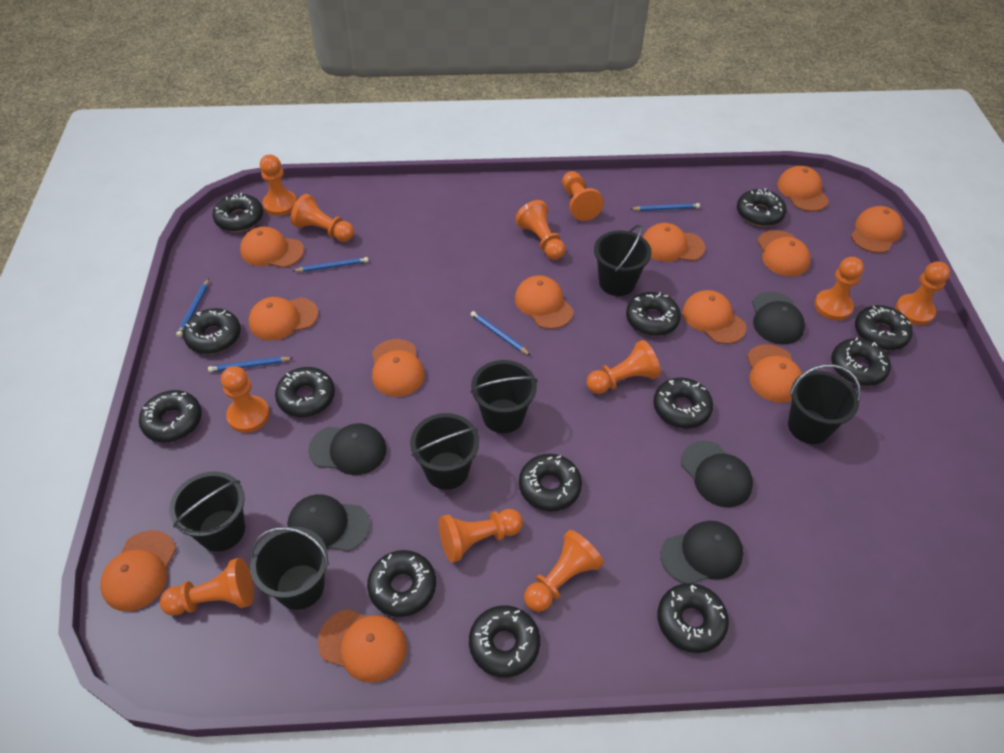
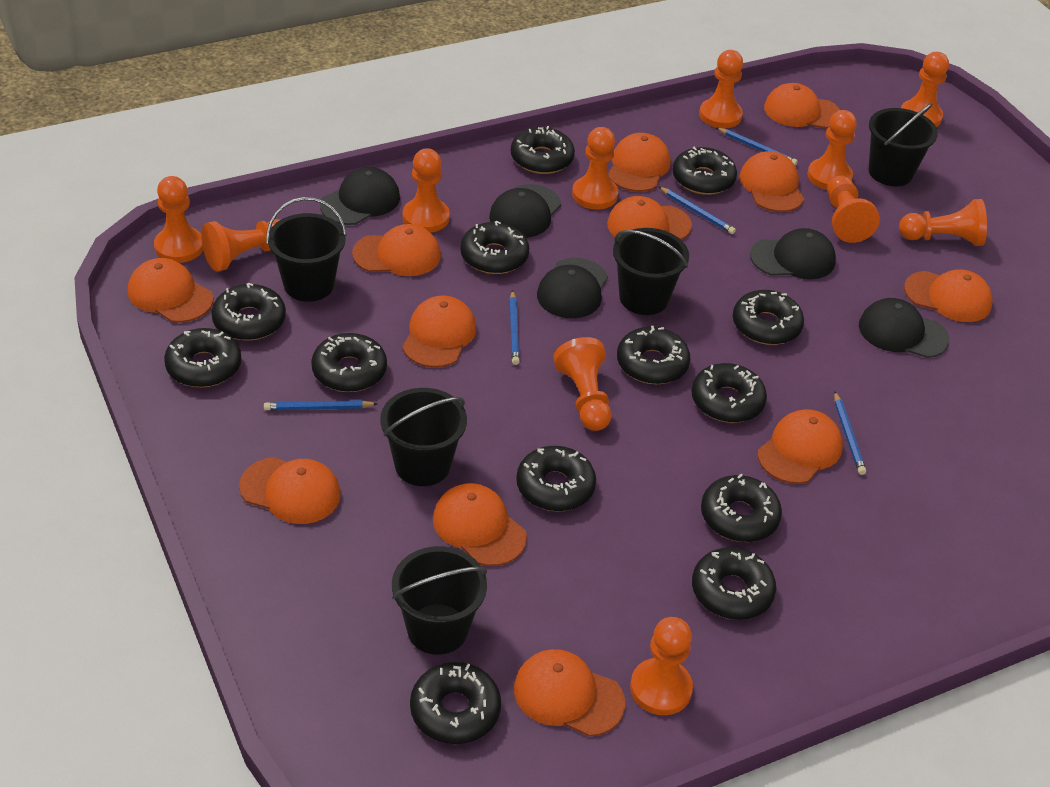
black bucket: [169,471,245,552] [250,527,329,610] [410,413,479,490] [470,360,537,433] [594,224,652,296] [788,364,861,444] = 6 -> [266,197,347,302] [380,388,467,486] [392,546,487,655] [613,228,689,315] [869,103,938,186] = 5

